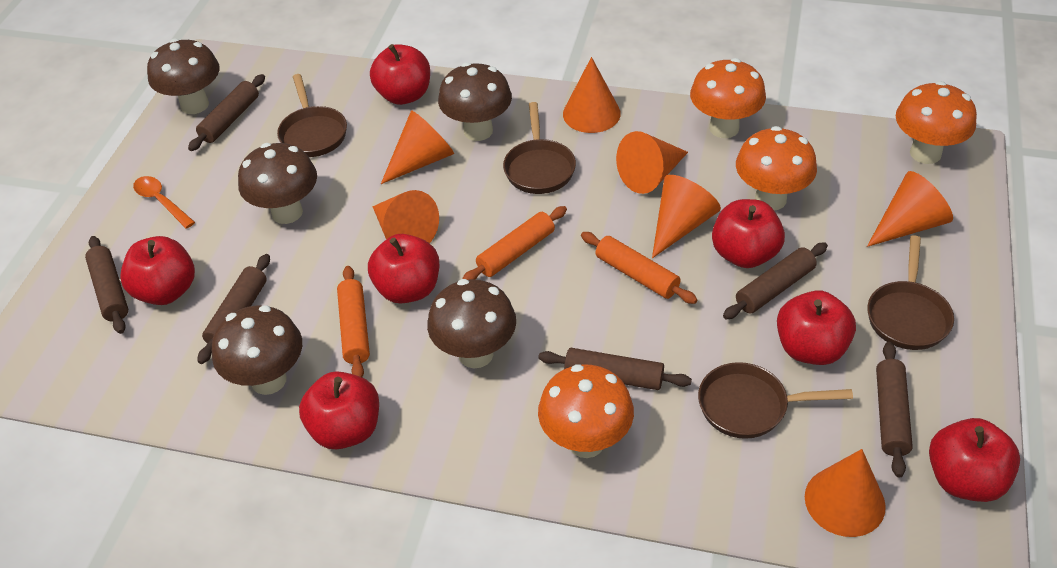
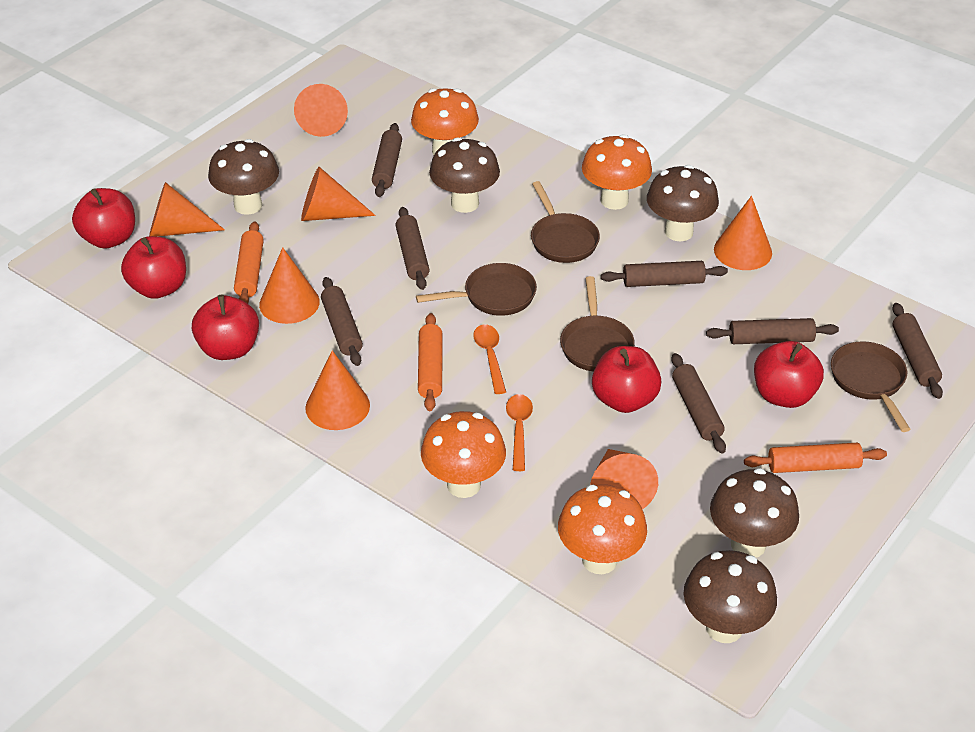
brown rolling pin: [85,236,128,334] [188,74,265,151] [197,254,270,364] [538,348,692,390] [723,242,828,319] [876,342,913,478] = 6 -> [321,277,363,366] [372,123,402,197] [396,207,430,290] [601,261,728,287] [671,353,726,453] [706,318,839,344] [892,303,943,399] = 7
orange spoon: [133,176,195,229] = 1 -> [473,324,506,394] [506,394,533,471] = 2
red apple: [120,236,195,305] [299,371,379,449] [368,234,439,304] [370,44,430,105] [712,199,785,268] [777,290,856,365] [929,418,1020,502] = 7 -> [72,188,135,249] [121,236,186,299] [192,295,259,360] [592,346,662,413] [754,341,824,408] = 5

